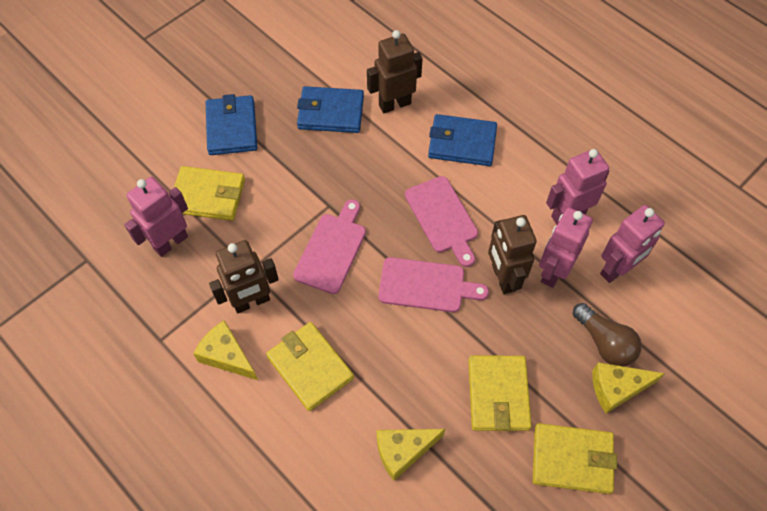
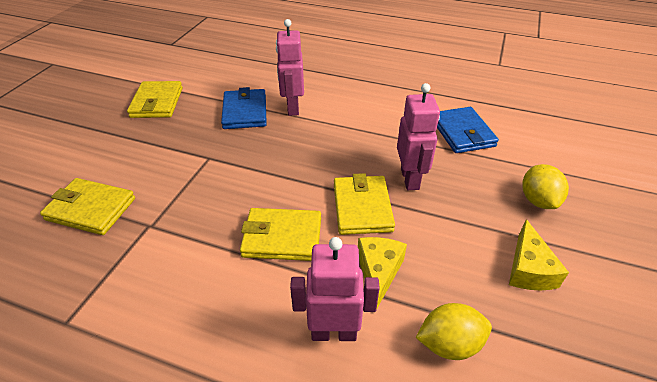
blue wallet: [206,94,257,155] [297,86,364,133] [428,114,497,166] = 3 -> [221,87,267,129] [437,107,499,153] = 2
brown light bulb: [573,303,642,366] = 1 -> none = 0
brown robot: [209,240,279,313] [367,30,423,113] [488,215,537,294] = 3 -> none = 0
pink cutting board: [293,199,366,294] [378,257,489,312] [405,176,478,267] = 3 -> none = 0
pink robot: [124,177,188,257] [539,207,593,288] [546,149,610,224] [600,205,665,283] = 4 -> [276,19,304,116] [290,237,379,341] [397,83,440,190] = 3
yellow cheese: [193,320,258,380] [376,429,445,481] [592,362,665,413] = 3 -> [358,237,407,308] [509,219,569,290] = 2
yellow lemon: none = 0 -> [415,303,492,360] [523,164,569,209] = 2

